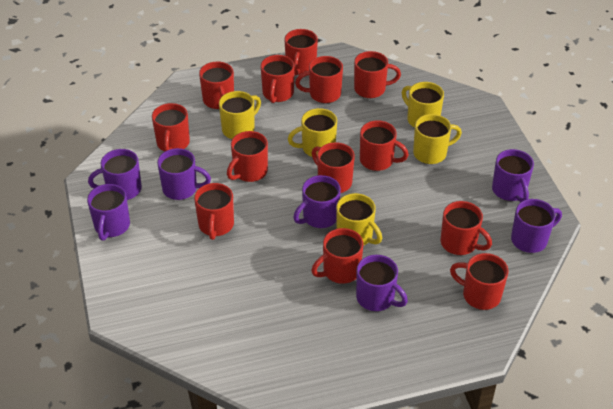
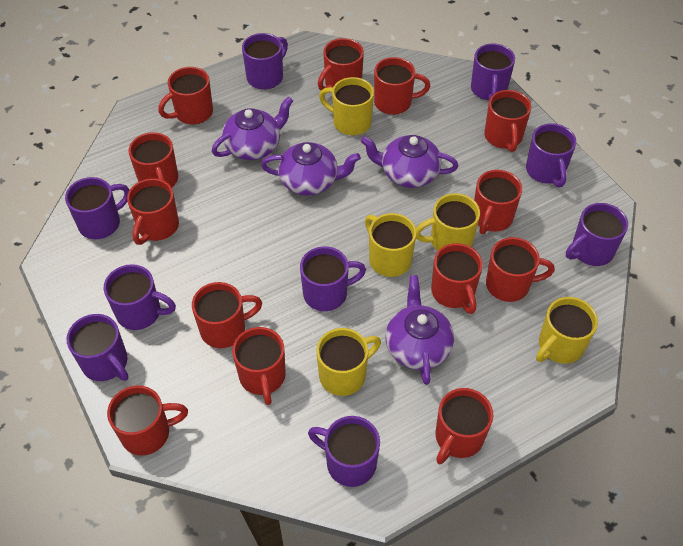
purple mug: [87,184,130,241] [88,149,142,200] [157,148,211,200] [293,175,341,228] [356,255,408,311] [492,149,534,202] [511,199,562,253] = 7 -> [65,177,129,239] [67,314,129,381] [104,264,176,330] [242,33,288,89] [300,246,366,311] [308,416,380,487] [471,43,515,100] [526,123,576,187] [566,203,628,266] = 9
purple teapot: none = 0 -> [212,96,293,160] [261,142,361,195] [361,135,458,188] [385,275,454,385] = 4

